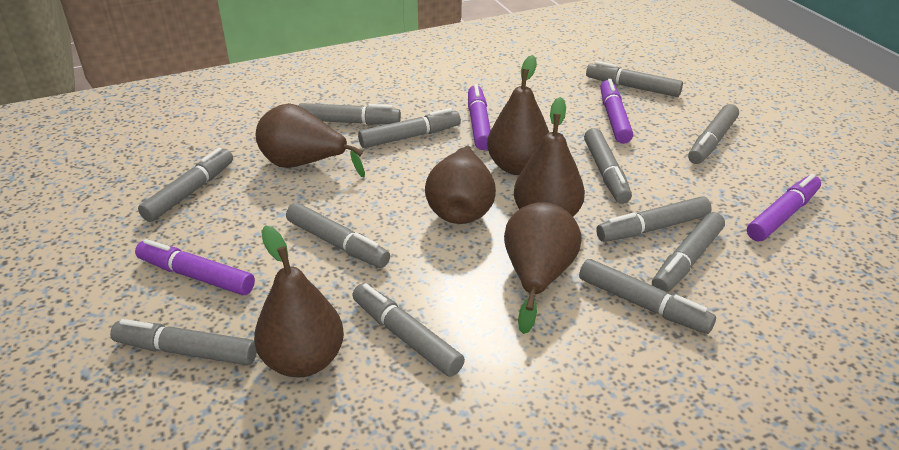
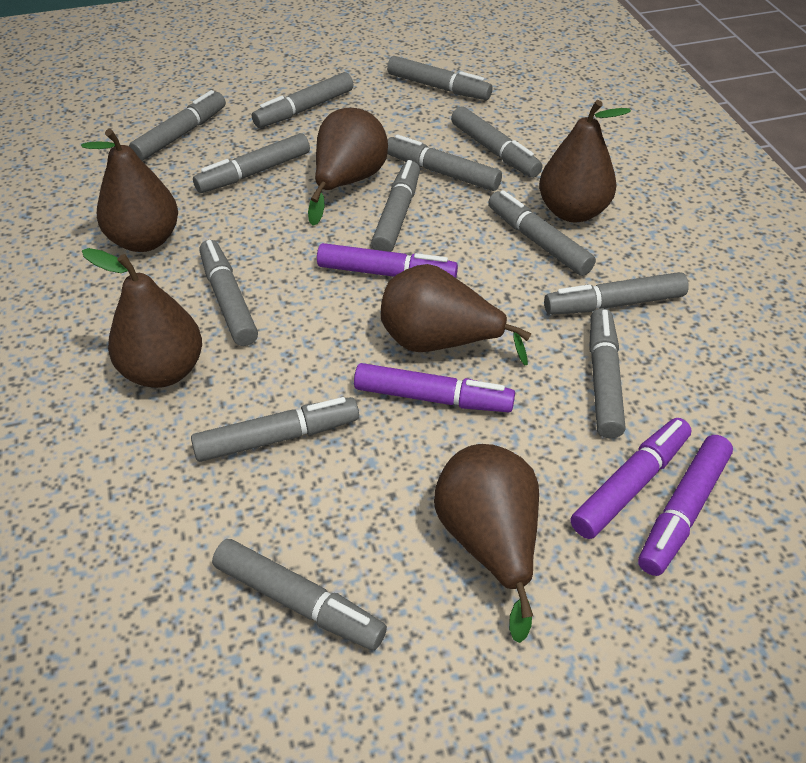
grey marker: [110,319,257,365] [138,148,233,222] [286,203,390,268] [298,103,401,125] [352,283,465,377] [358,108,461,148] [579,259,716,334] [584,128,632,204] [586,61,683,97] [596,196,712,242] [652,212,725,293] [688,104,739,164] = 12 -> [129,90,226,161] [191,397,359,462] [193,133,310,193] [199,240,258,346] [212,539,387,650] [252,72,353,128] [371,160,420,252] [387,56,492,100] [387,134,502,191] [451,106,542,178] [488,190,596,276] [544,272,689,315] [589,308,625,438] = 13

